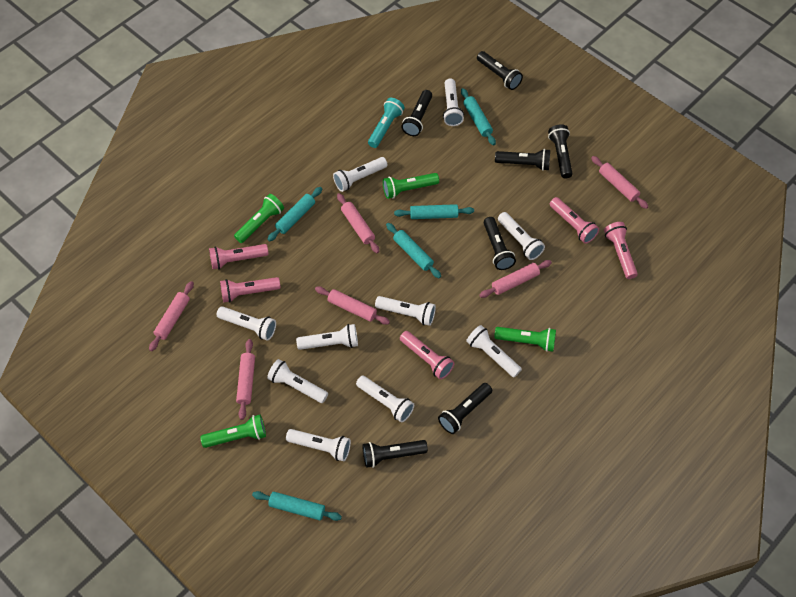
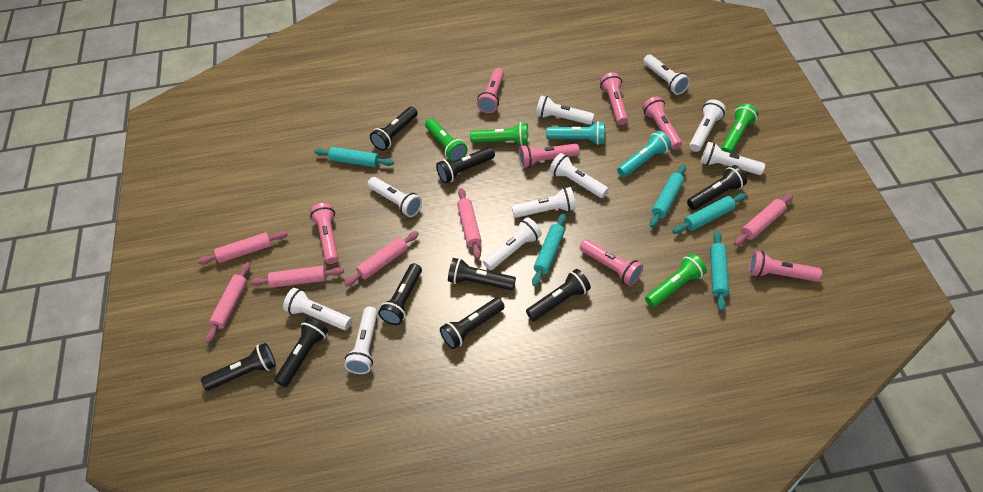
black flashlight: [363,440,428,468] [401,90,432,136] [438,383,492,434] [477,51,523,90] [484,217,516,270] [495,149,550,171] [548,124,573,179] = 7 -> [201,343,276,391] [274,318,328,387] [370,107,418,151] [378,263,422,325] [436,147,495,183] [440,298,505,349] [448,258,516,290] [526,269,591,321] [687,165,747,210] = 9
pink flashlight: [209,244,269,269] [220,277,280,303] [400,331,454,379] [550,197,599,244] [604,222,638,279] = 5 -> [310,203,339,264] [477,68,504,113] [519,144,580,168] [580,239,643,286] [600,72,628,125] [642,96,682,149] [749,251,822,282] = 7
turquoise flashlight: [368,98,405,148] = 1 -> [546,121,605,145] [617,131,671,177] = 2

